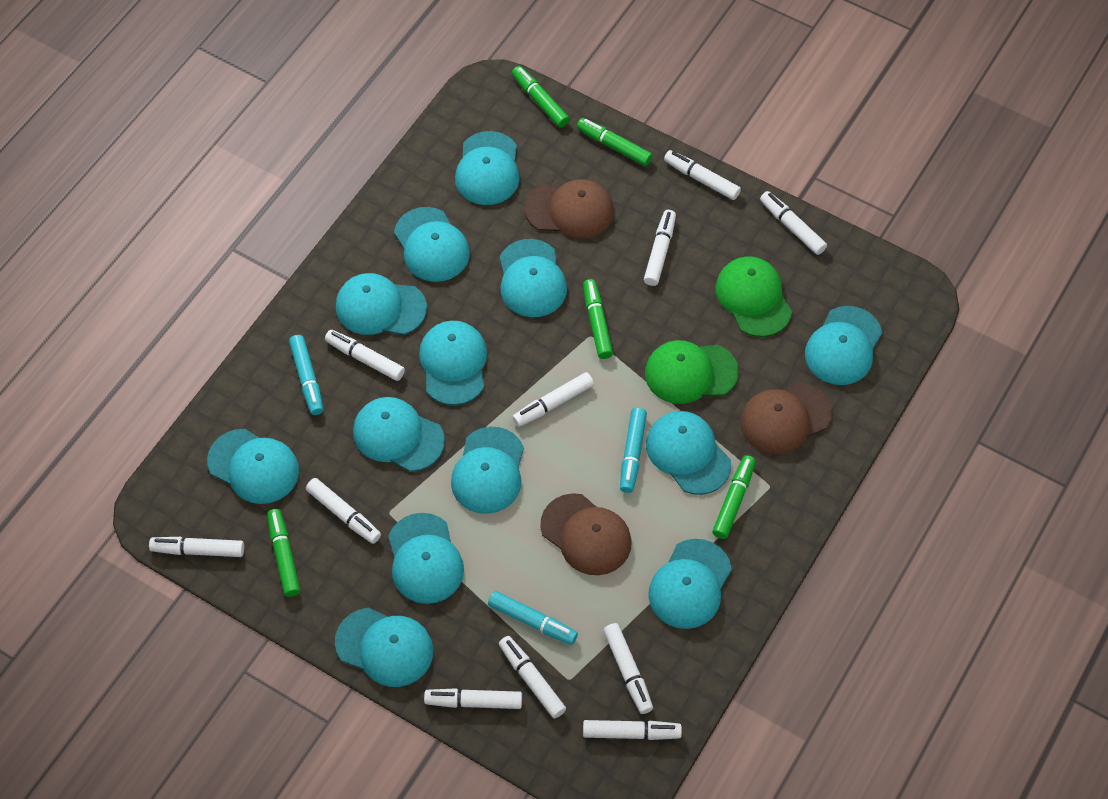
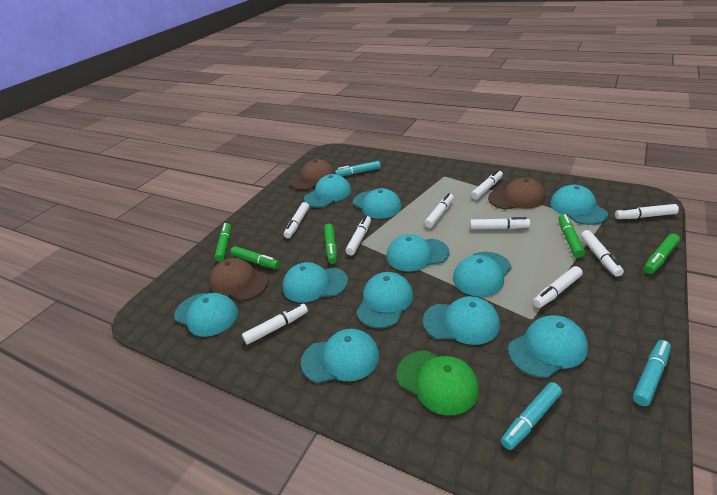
green cap: [645,340,739,404] [716,257,792,337] = 2 -> [397,351,479,415] = 1
turquoise cap: [207,429,299,504] [335,608,433,687] [336,273,427,335] [353,397,445,472] [388,513,464,604] [394,207,470,282] [419,321,487,405] [451,427,524,514] [455,131,520,205] [500,239,567,317] [646,411,731,495] [648,539,732,629] [805,306,882,385] = 13 -> [174,293,238,337] [283,262,348,303] [301,329,380,383] [304,174,351,208] [353,188,402,219] [356,272,413,328] [386,234,450,272] [423,296,500,345] [453,252,512,297] [508,315,588,378] [550,185,608,225] = 11
white marker: [149,537,244,557] [306,478,381,544] [325,330,405,381] [424,688,522,709] [499,636,566,718] [512,372,594,427] [583,720,682,740] [603,623,653,714] [644,210,676,286] [664,150,741,200] [760,191,827,255] = 11 -> [242,303,308,345] [284,202,309,238] [345,216,371,255] [424,193,454,228] [470,217,530,229] [471,170,503,200] [533,266,583,308] [581,230,624,277] [615,204,679,219] = 9

